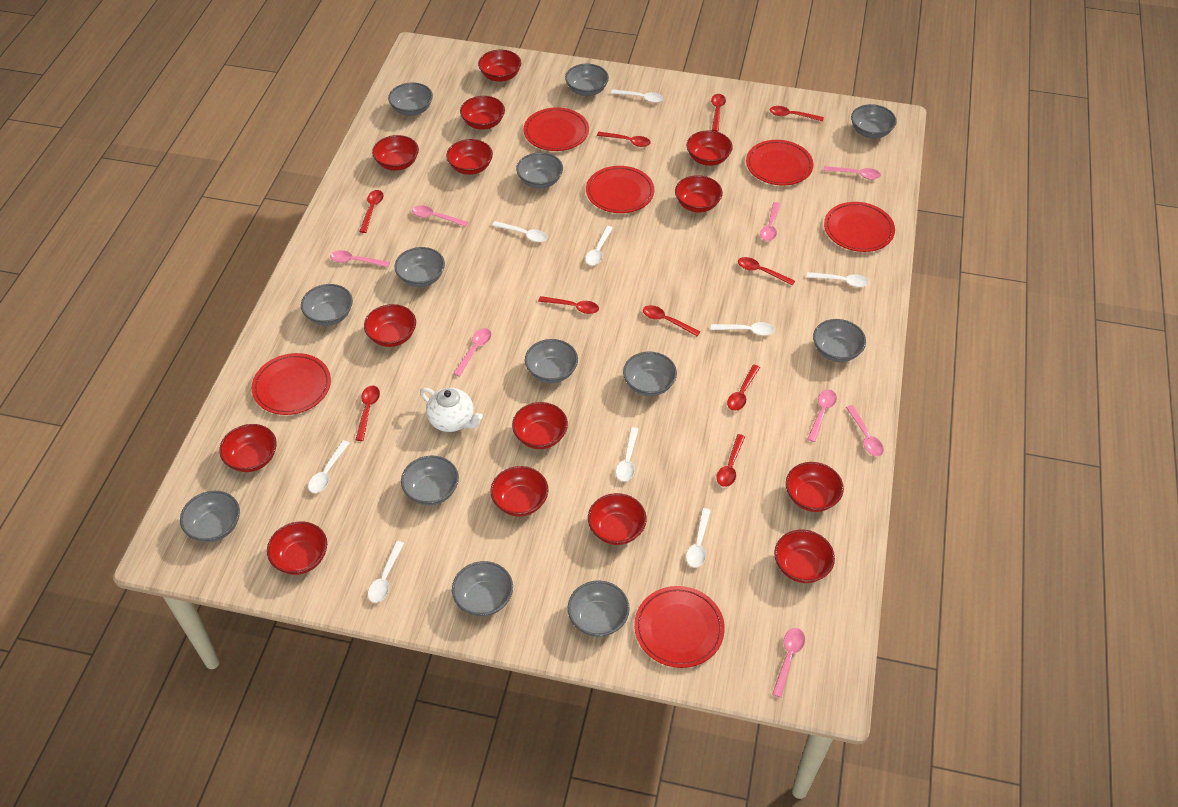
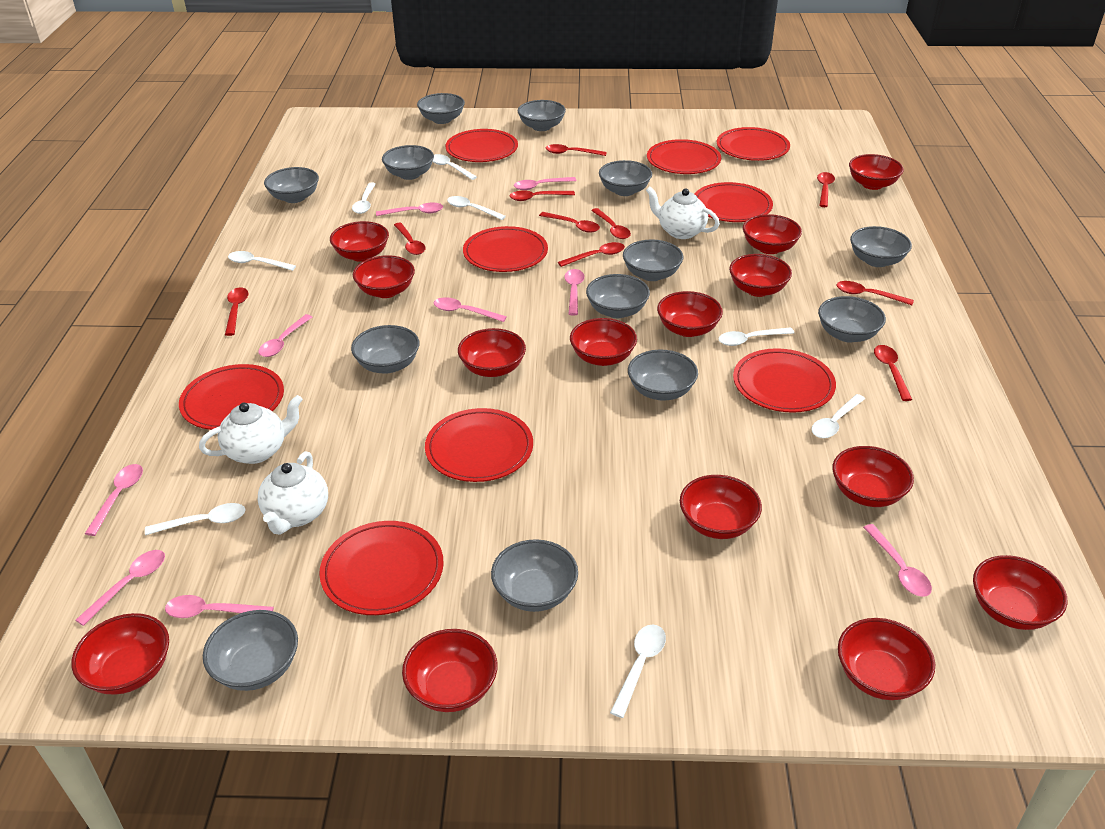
pink spoon: [330,250,390,267] [412,205,468,227] [453,328,491,377] [760,202,780,241] [772,628,805,698] [807,389,837,442] [823,166,881,180] [846,405,884,456] = 8 -> [76,550,165,626] [85,464,143,536] [165,595,274,618] [259,314,312,357] [376,203,443,216] [434,297,507,322] [514,177,577,190] [564,269,585,316] [863,524,932,597] = 9
red plate: [252,353,331,415] [524,107,589,151] [586,166,654,213] [634,586,725,668] [746,140,814,185] [824,202,895,252] = 6 -> [179,364,284,430] [319,521,444,615] [425,408,533,482] [445,129,518,162] [463,226,548,272] [647,139,721,174] [695,182,773,222] [717,127,790,161] [733,348,836,413] = 9
white spoon: [308,440,349,493] [368,541,404,603] [492,221,547,242] [585,226,613,265] [611,89,663,103] [616,427,639,481] [686,508,711,568] [711,322,775,335] [807,272,869,287] = 9 -> [145,503,246,535] [228,251,296,271] [352,183,376,214] [433,154,477,180] [447,196,506,220] [610,624,666,718] [718,327,794,346] [811,394,865,438] = 8
white teapot: [420,387,483,432] = 1 -> [199,395,303,464] [258,451,328,534] [646,187,720,239] = 3

